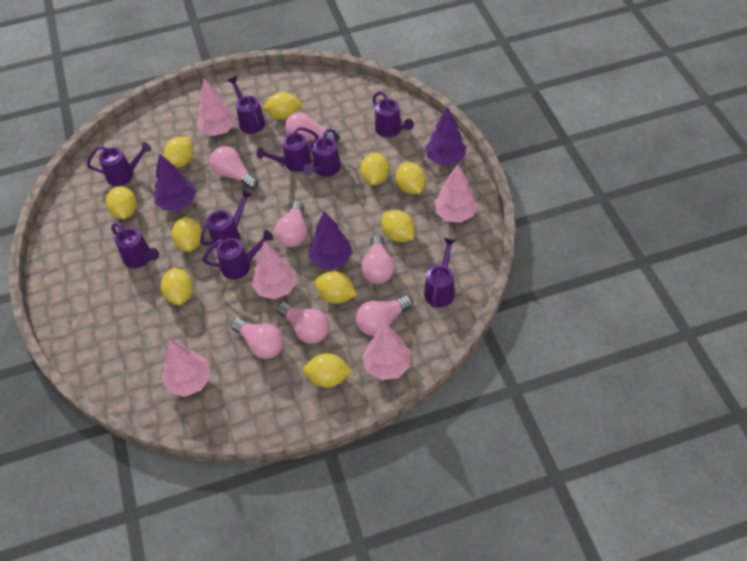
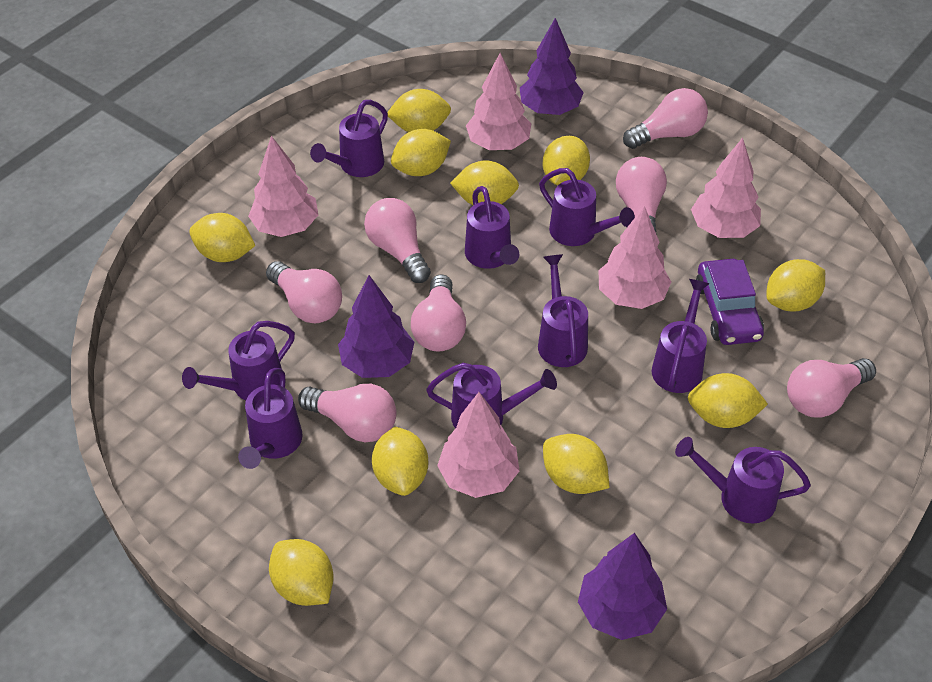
purple car: none = 0 -> [696,259,764,345] = 1

